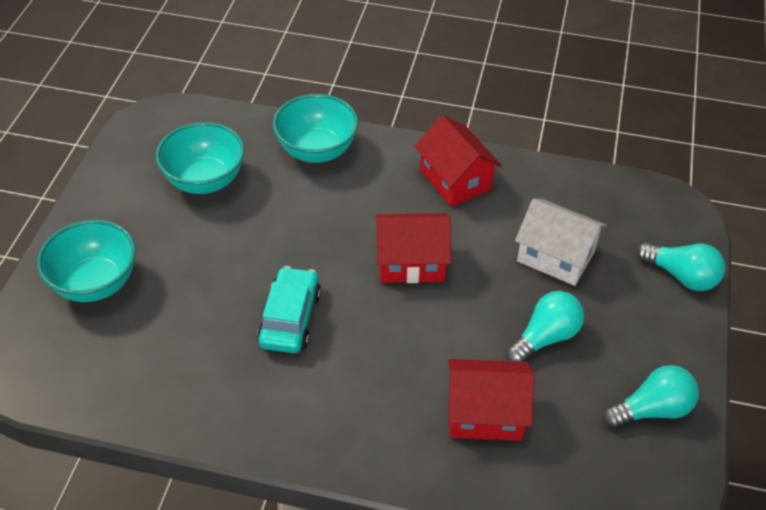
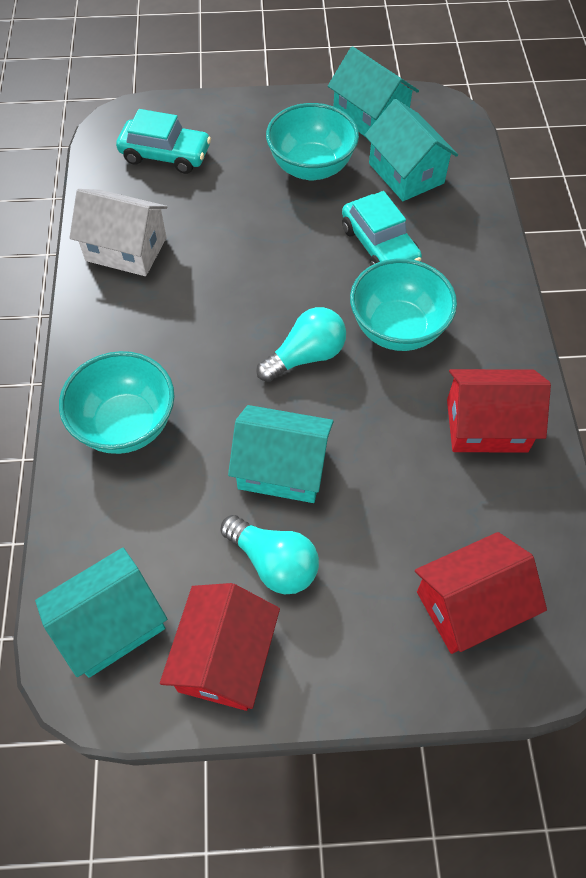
turquoise car: [257,266,321,353] = 1 -> [116,109,211,174] [342,191,422,266] = 2
turquoise house: none = 0 -> [35,548,167,678] [228,405,333,503] [328,46,419,136] [364,99,458,201] = 4
turquoise light bulb: [506,291,584,362] [603,365,699,428] [637,242,725,291] = 3 -> [220,515,319,594] [256,307,346,382] = 2

